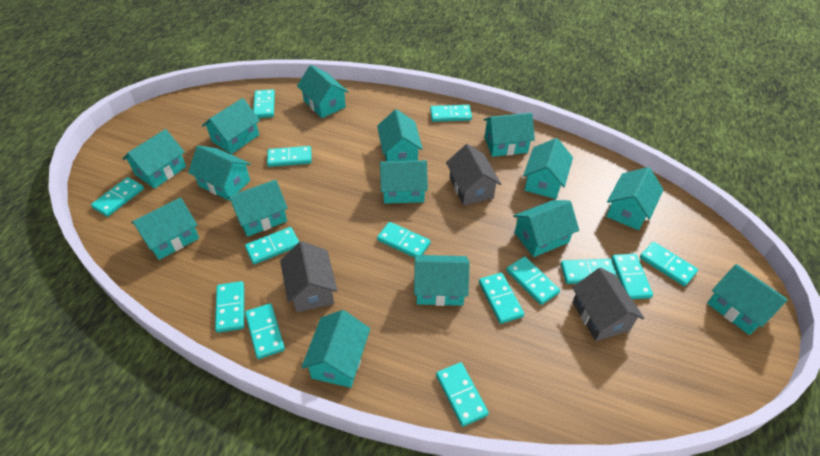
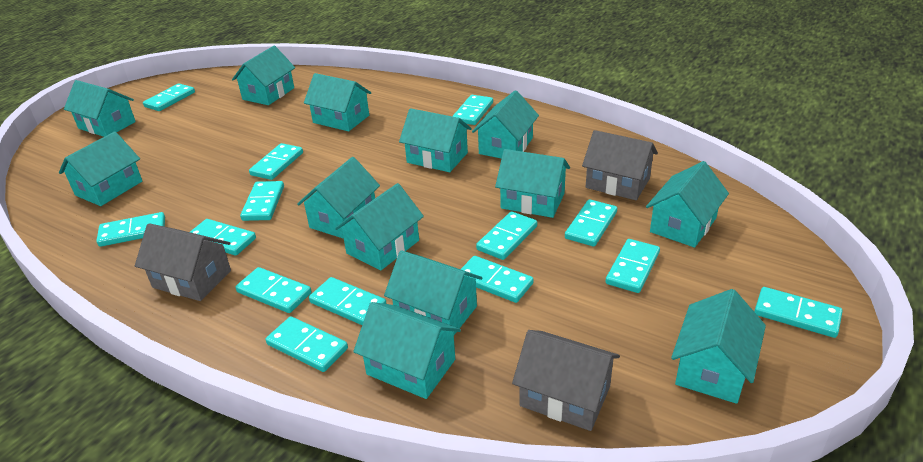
turquoise house: [123,129,186,189] [131,197,199,260] [188,145,251,201] [202,98,260,154] [227,180,288,237] [297,65,348,118] [301,310,370,388] [377,109,423,161] [380,160,428,204] [414,255,470,306] [484,113,535,157] [513,200,579,257] [523,138,573,199] [606,167,664,230] [707,264,788,335] = 15 -> [59,131,142,206] [64,80,136,137] [232,46,295,105] [297,157,380,239] [304,73,371,131] [335,183,424,271] [353,302,461,399] [384,250,483,335] [399,108,472,172] [472,90,539,159] [495,149,570,218] [646,161,729,248] [671,289,766,404] = 13

